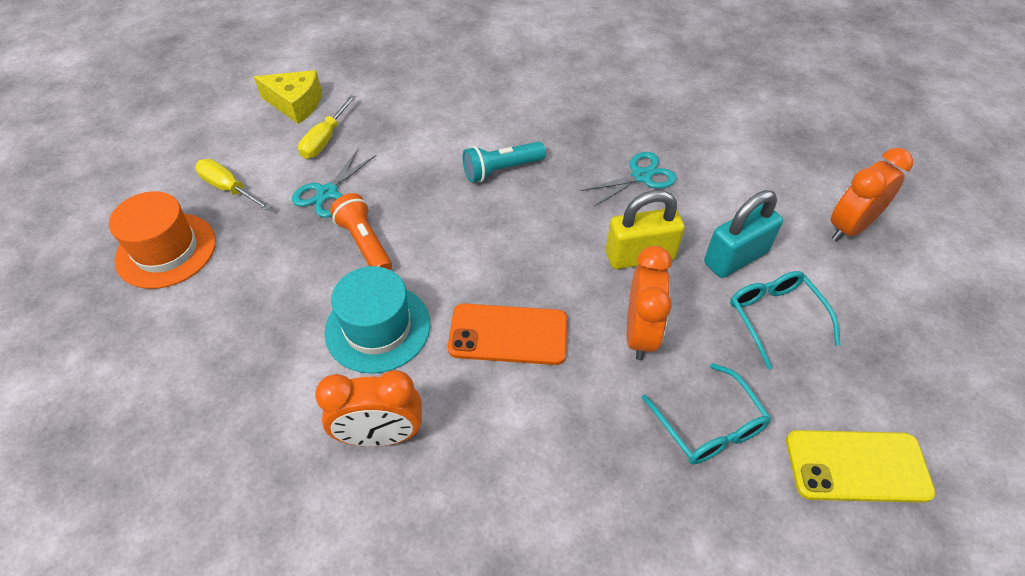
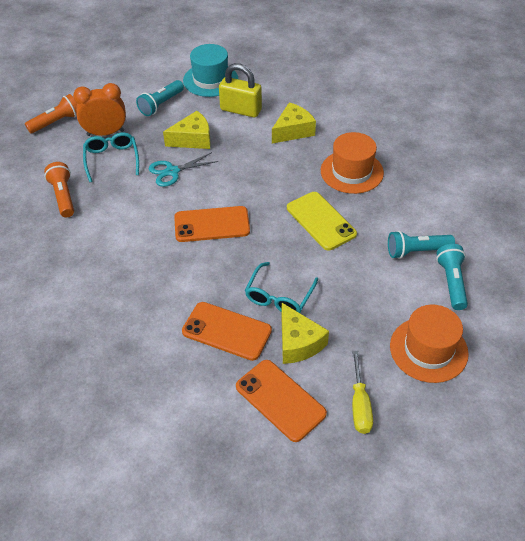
orange clock: [315,370,422,447] [627,246,672,360] [831,148,913,241] = 3 -> [73,83,126,136] = 1
orange flashlight: [330,193,392,270] = 1 -> [25,94,77,133] [44,162,74,217] = 2
orange hat: [109,191,216,289] = 1 -> [321,132,384,194] [390,305,469,383] = 2
orange phone: [448,303,568,365] = 1 -> [174,206,250,242] [182,302,272,361] [236,360,327,442] = 3
turquoise flashlight: [463,142,546,183] = 1 -> [136,80,184,116] [388,231,455,259] [436,244,468,310] = 3
turquoise padlock: [704,190,783,278] = 1 -> none = 0
turquoise scissors: [292,148,377,218] [581,152,677,207] = 2 -> [149,152,218,187] = 1
yellow cheese: [254,70,322,124] = 1 -> [163,111,211,149] [272,102,316,143] [281,303,329,364] = 3
yellow screwdriver: [195,159,272,211] [298,95,356,159] = 2 -> [352,351,373,434] = 1

